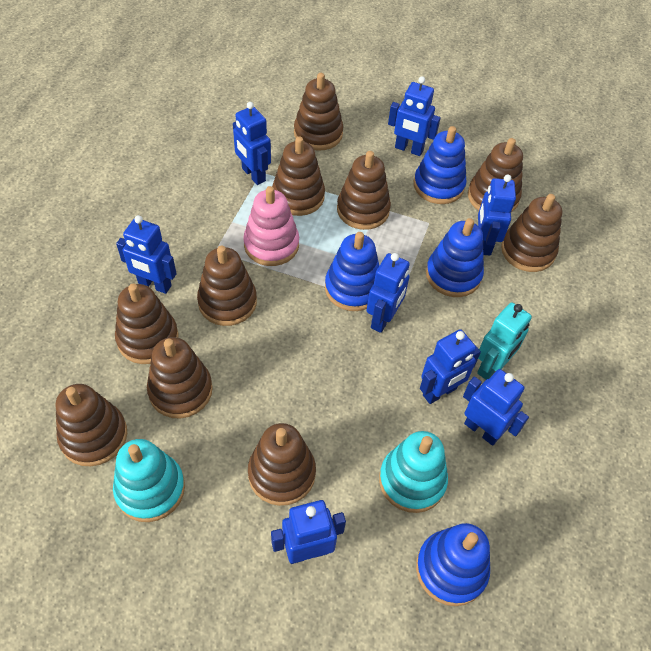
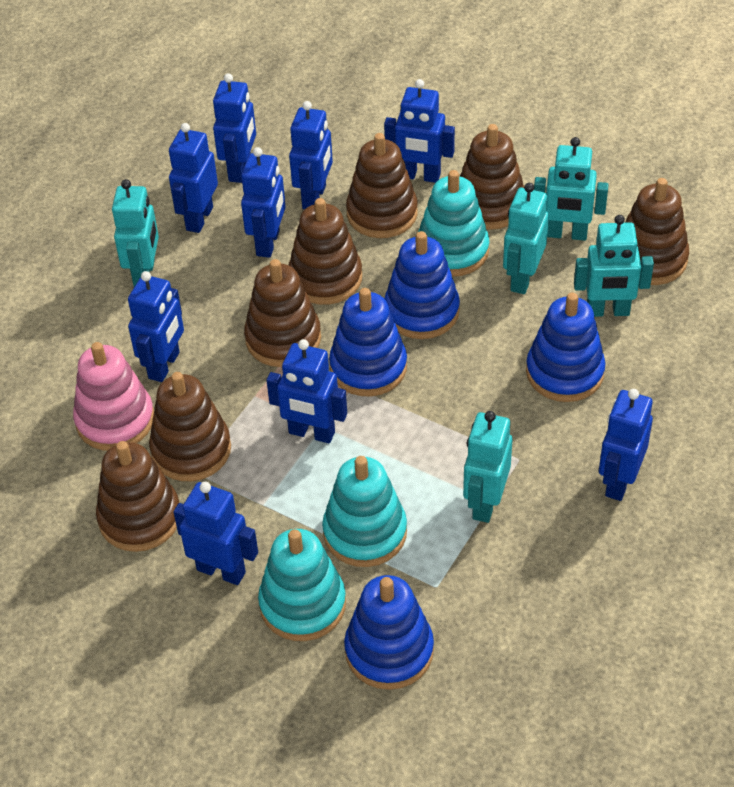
blue robot: [116,215,177,294] [233,102,271,185] [271,500,346,564] [367,253,410,333] [388,76,441,156] [420,329,481,404] [463,369,529,446] [478,174,516,256] = 8 -> [128,271,184,382] [169,123,218,233] [173,482,258,585] [213,73,256,183] [241,147,286,258] [266,339,347,443] [289,101,333,209] [384,79,455,183] [599,389,653,501] = 9
brown stacking toy: [56,384,127,466] [115,283,179,364] [147,337,213,419] [197,246,257,326] [248,423,316,506] [272,136,325,216] [294,73,343,151] [337,151,391,230] [468,138,523,212] [501,194,562,272] = 10 -> [96,441,179,552] [149,372,231,481] [244,259,321,367] [289,198,362,305] [346,133,418,238] [460,124,524,230] [625,178,689,285] = 7
turquoise robot: [477,302,532,380] = 1 -> [112,179,159,287] [463,411,512,523] [503,183,549,294] [534,137,609,241] [574,215,654,317] = 5
turquoise stacking toy: [113,439,185,522] [379,431,448,513] = 2 -> [258,529,346,641] [322,456,407,567] [418,170,489,277] = 3

